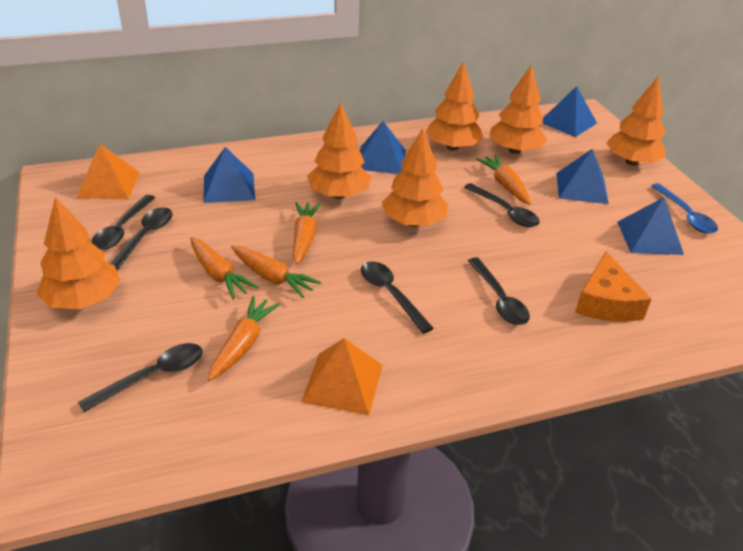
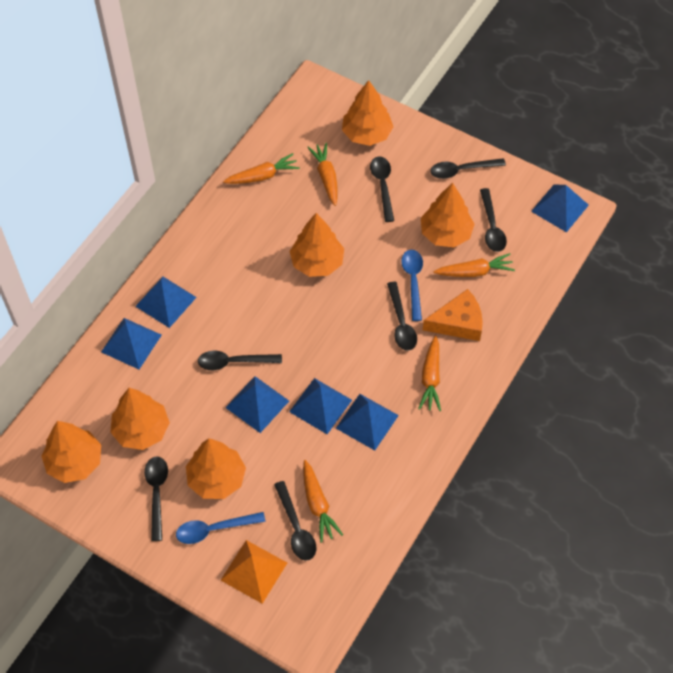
black spoon: [78,343,203,412] [91,195,155,250] [110,207,173,271] [361,261,434,334] [464,183,540,227] [468,257,530,325] = 6 -> [144,456,168,541] [198,351,282,370] [274,481,316,561] [370,156,394,222] [387,282,417,350] [430,158,506,179] [480,188,507,252] = 7
blue pyramid: [203,147,255,203] [360,121,406,174] [543,86,597,137] [557,149,609,204] [618,197,684,255] = 5 -> [101,318,162,369] [135,276,197,328] [225,376,289,433] [289,378,352,434] [336,394,399,450] [531,184,589,233] = 6
blue spoon: [651,183,718,234] = 1 -> [176,512,266,544] [401,250,423,321] = 2
orange pyramid: [77,144,140,199] [301,338,383,415] = 2 -> [221,540,287,604] = 1

